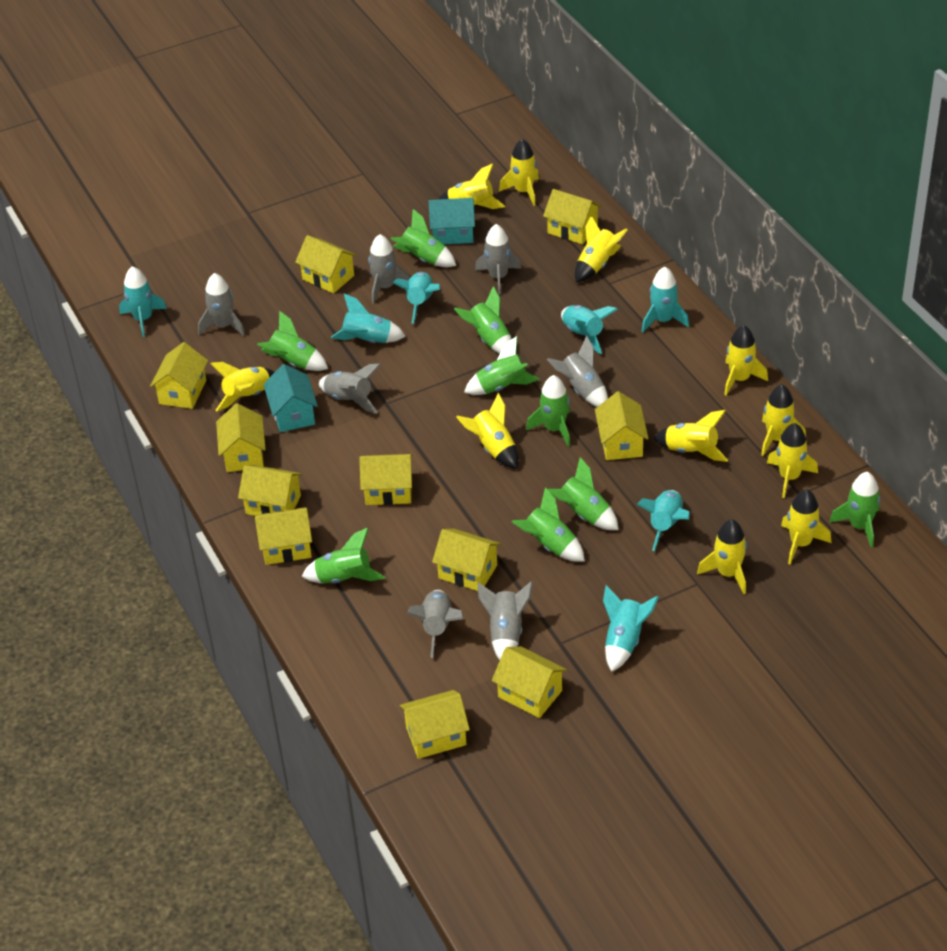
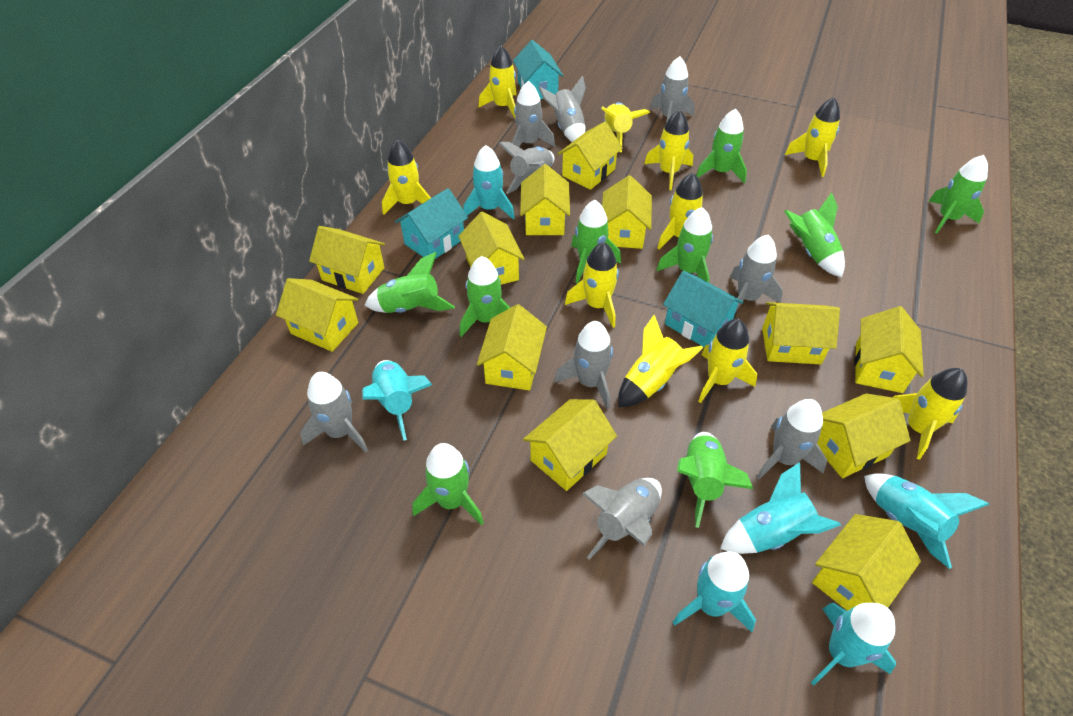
grey rocket: [198,273,245,336] [319,364,381,414] [368,234,410,304] [407,590,463,658] [475,224,521,295] [477,581,533,660] [547,336,608,407] = 7 -> [300,372,368,452] [498,142,554,194] [512,81,555,147] [539,76,586,142] [554,321,613,409] [582,478,662,560] [650,56,695,123] [730,235,783,311] [756,399,827,480] = 9
turquoise house: [263,364,318,432] [429,198,475,244] = 2 -> [395,188,468,259] [513,40,563,99] [663,271,744,348] = 3
turquoise rocket: [119,266,167,337] [331,294,406,343] [393,272,440,324] [561,305,618,354] [603,585,659,672] [637,490,690,551] [642,267,689,332] = 7 -> [362,360,432,440] [463,145,515,219] [672,551,756,632] [720,462,841,554] [810,603,896,686] [864,473,989,569] = 6
yellow house: [150,342,208,409] [216,403,266,472] [238,465,302,516] [255,507,312,565] [295,235,357,294] [359,454,413,505] [400,690,470,759] [432,529,501,591] [492,646,567,718] [543,189,602,244] [595,391,649,460] = 11 -> [276,278,358,352] [309,226,385,294] [458,212,524,285] [477,304,547,391] [520,164,570,235] [523,399,617,491] [558,122,623,190] [602,175,652,249] [762,302,840,365] [812,514,921,611] [817,393,911,478] [854,306,924,393] = 12
yellow rocket: [210,362,275,411] [438,163,505,209] [456,393,519,469] [499,139,539,206] [575,216,628,282] [654,410,728,462] [697,519,747,594] [724,325,768,396] [761,385,806,456] [767,423,818,498] [781,489,831,564] = 11 -> [382,139,431,215] [478,45,517,118] [565,242,619,328] [601,103,650,152] [618,315,703,407] [644,110,693,190] [658,173,703,249] [698,319,757,403] [785,97,840,177] [893,368,968,460] = 10

